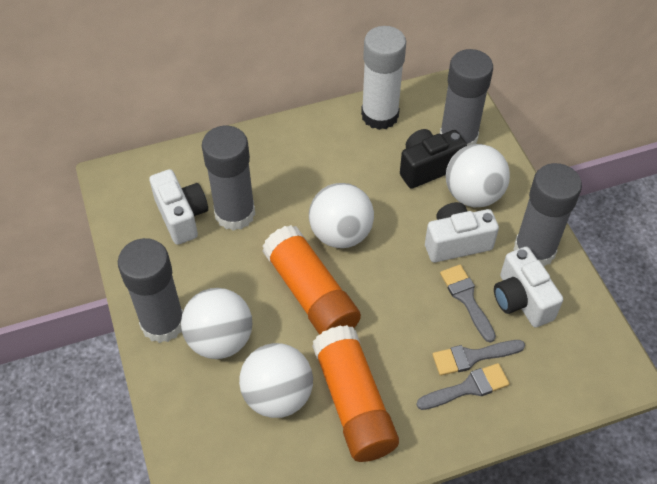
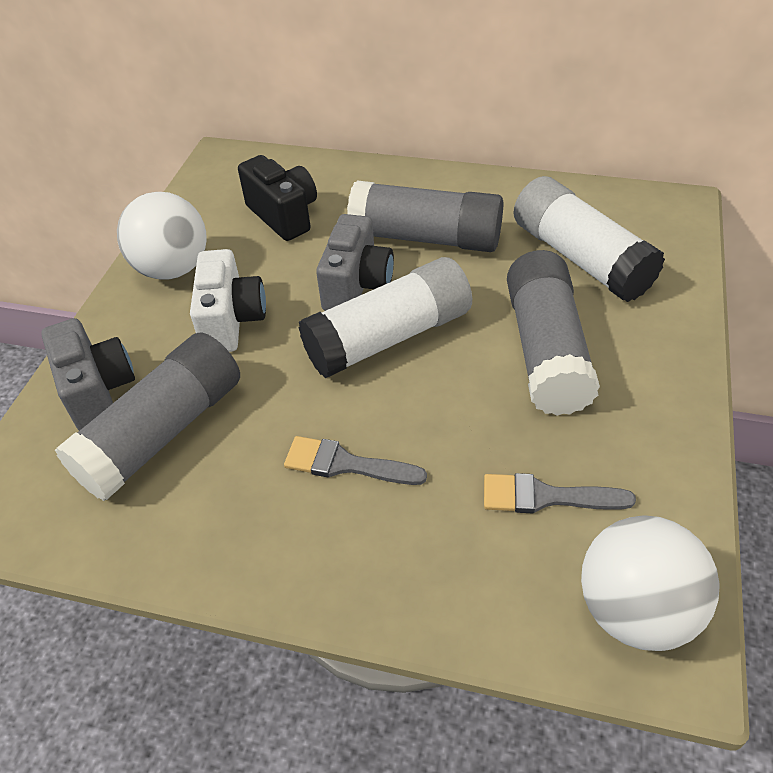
grey brush: [416,363,510,410] [432,340,525,376] [440,264,496,343] = 3 -> [284,436,427,485] [484,473,636,513] = 2
grey camera: none = 0 -> [41,318,135,431] [316,214,394,311] = 2
grey glue stick: [118,238,183,343] [202,126,255,231] [440,49,493,146] [513,163,582,267] = 4 -> [55,333,240,501] [347,181,503,252] [507,250,600,416] = 3
orange glue stick: [262,225,361,335] [312,325,399,462] = 2 -> none = 0
white ball: [181,288,252,359] [239,343,313,418] [309,183,374,248] [446,144,510,207] = 4 -> [117,192,207,280] [581,515,720,651] = 2
white camera: [149,169,208,245] [425,202,499,263] [494,247,563,328] = 3 -> [190,249,266,352] = 1
white glue stick: [361,26,406,130] = 1 -> [299,257,472,378] [514,176,665,302] = 2

